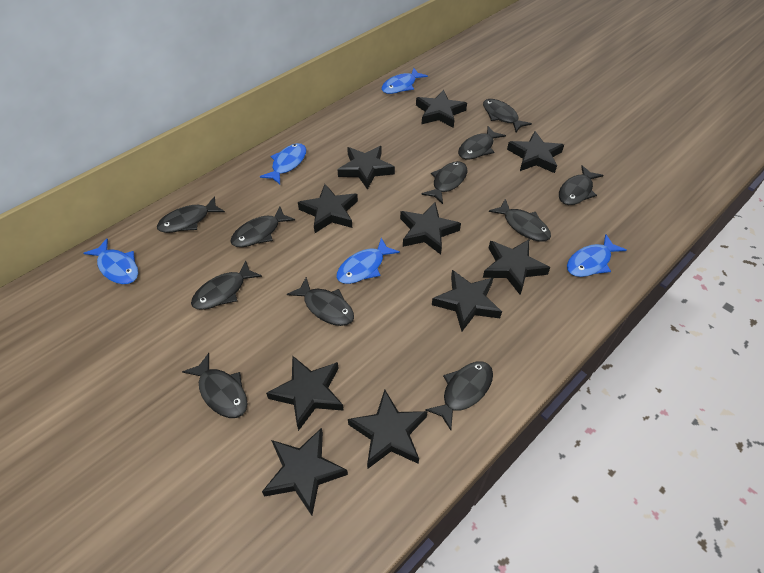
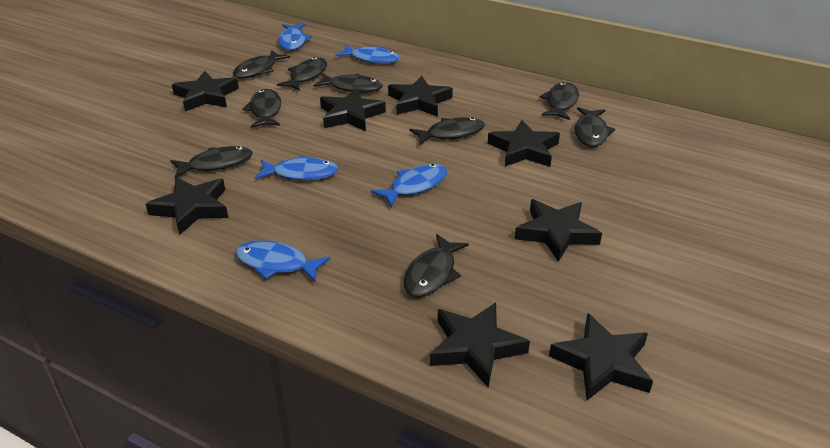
black fish: [157,196,225,233] [182,353,247,418] [191,260,262,310] [230,206,295,247] [287,277,354,326] [421,161,467,204] [425,362,493,430] [458,126,506,159] [483,99,532,132] [489,199,551,242] [559,165,604,205] = 11 -> [170,146,252,178] [233,50,290,78] [243,89,281,128] [277,57,327,91] [313,73,383,93] [404,234,469,297] [410,117,485,145] [540,82,579,120] [575,107,615,147] = 9
black star: [262,428,348,516] [266,355,344,431] [298,184,358,233] [337,146,395,190] [348,390,428,469] [400,203,461,255] [416,90,467,128] [432,270,502,332] [483,239,551,295] [507,131,564,173] = 10 -> [146,177,228,235] [172,71,239,112] [320,88,386,131] [388,76,453,117] [430,302,530,388] [488,120,560,167] [515,199,602,262] [549,313,653,400] = 8

